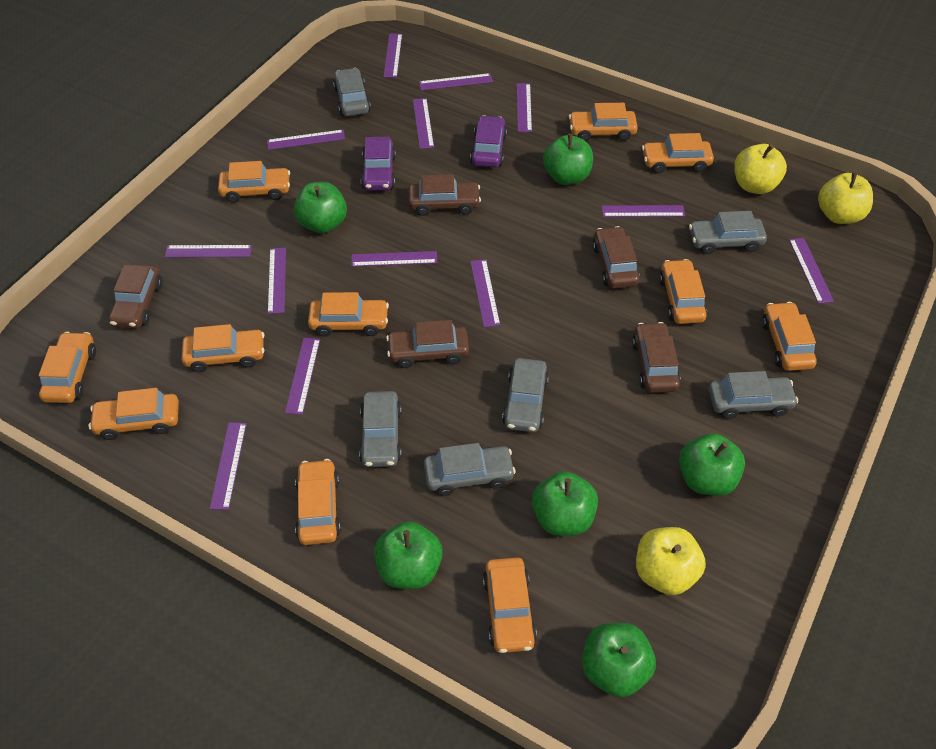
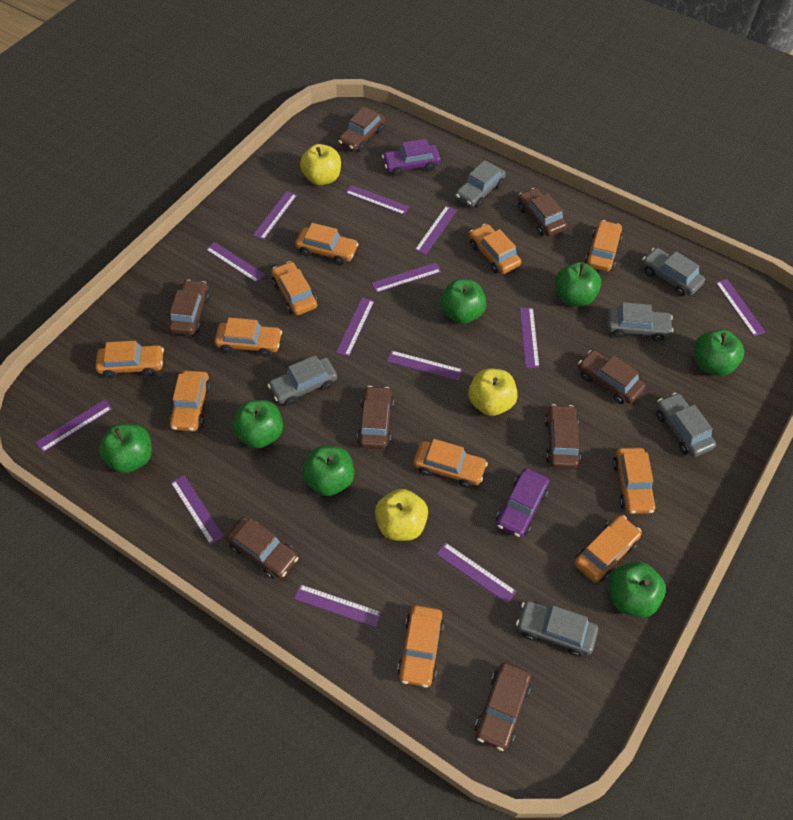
brown car: [109,264,163,329] [386,320,469,368] [409,174,481,216] [593,226,640,289] [632,322,681,393] = 5 -> [169,280,210,335] [226,517,298,579] [338,107,385,152] [357,386,394,449] [475,663,531,751] [518,188,567,237] [545,404,581,469] [578,350,646,404] = 8
green apple: [294,182,347,233] [374,521,443,589] [532,471,598,536] [543,134,593,185] [582,623,656,698] [679,433,745,496] = 6 -> [99,424,152,473] [232,400,283,448] [303,446,354,496] [440,279,486,324] [555,262,601,306] [609,561,666,618] [694,330,744,376] = 7

